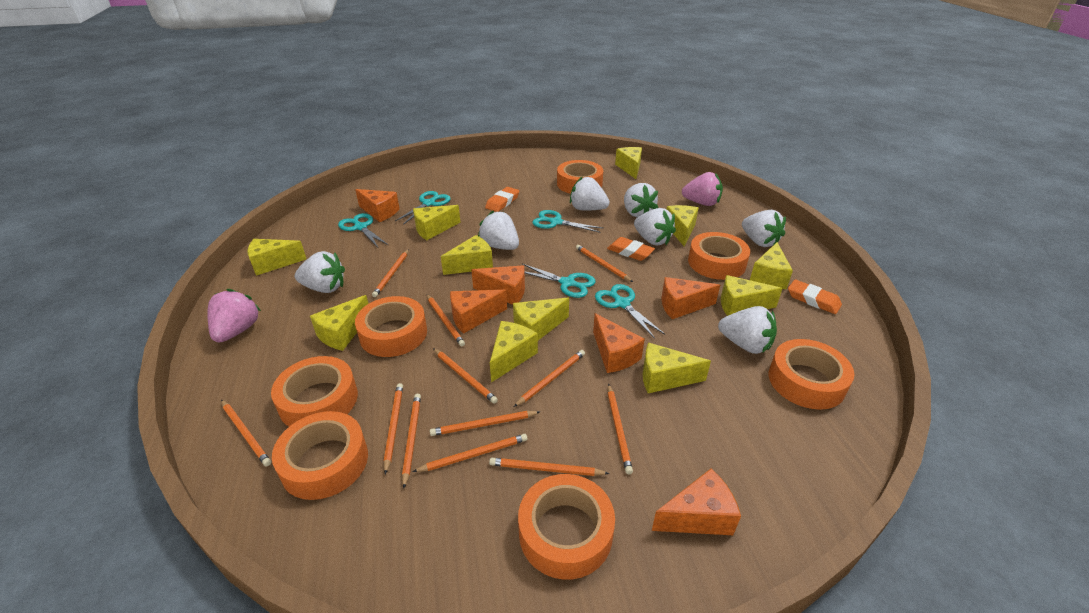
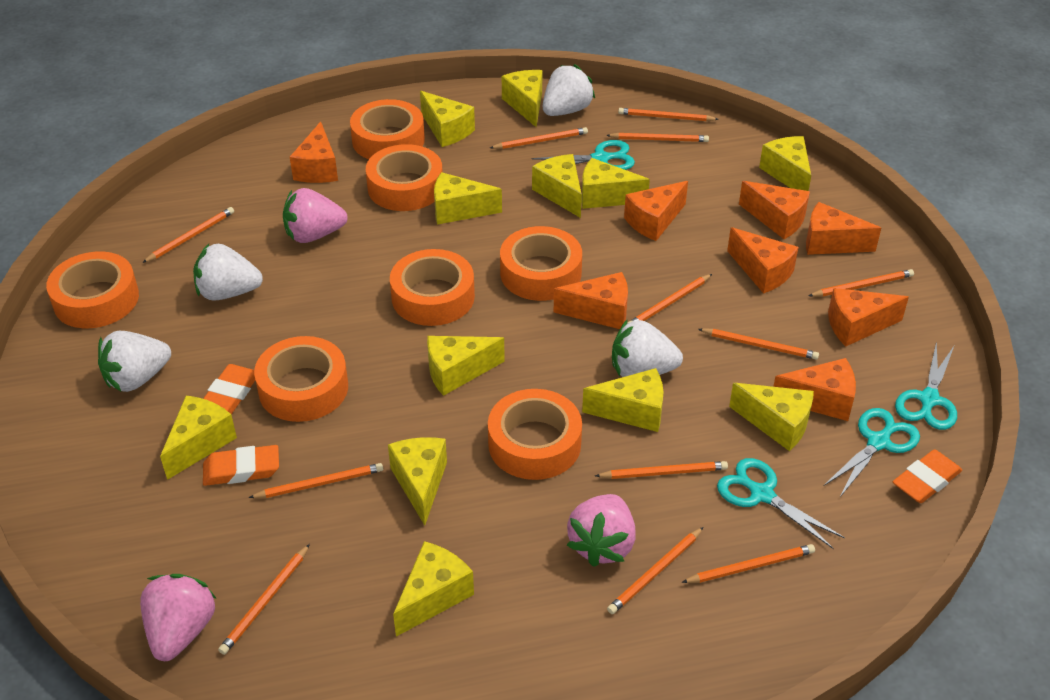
orange cheese: [355,189,399,222] [450,290,507,334] [471,265,525,305] [593,313,645,373] [652,468,741,535] [662,277,720,319] = 6 -> [290,121,338,183] [554,272,628,329] [624,181,688,241] [727,227,799,294] [739,181,810,239] [773,358,856,421] [806,202,881,255] [828,288,909,346] = 8
pink strawberry: [208,289,261,342] [682,172,723,206] = 2 -> [140,574,217,661] [283,188,348,243] [567,494,636,567] = 3
turquoise scissors: [338,213,388,247] [395,191,451,225] [522,264,595,298] [532,210,603,233] [595,284,665,338] = 5 -> [531,140,635,170] [717,458,845,549] [824,408,920,497] [895,341,957,430] = 4
white strawberry: [295,251,345,293] [478,211,519,250] [570,176,610,211] [624,183,658,218] [634,208,676,246] [718,306,777,354] [742,210,786,247] = 7 -> [98,331,171,392] [193,244,263,301] [543,64,595,116] [612,319,683,377] = 4
yellow cheese: [247,239,306,276] [310,295,368,351] [413,205,460,240] [441,235,493,275] [490,321,538,382] [513,298,569,340] [615,147,642,179] [643,343,711,393] [667,205,699,246] [721,275,783,316] [750,242,793,289] = 11 -> [160,396,237,480] [388,437,447,525] [393,541,474,637] [420,91,475,147] [427,336,505,396] [434,172,502,225] [502,70,542,127] [532,154,582,218] [582,158,650,209] [582,368,663,432] [729,383,814,451] [759,136,811,191] = 12

